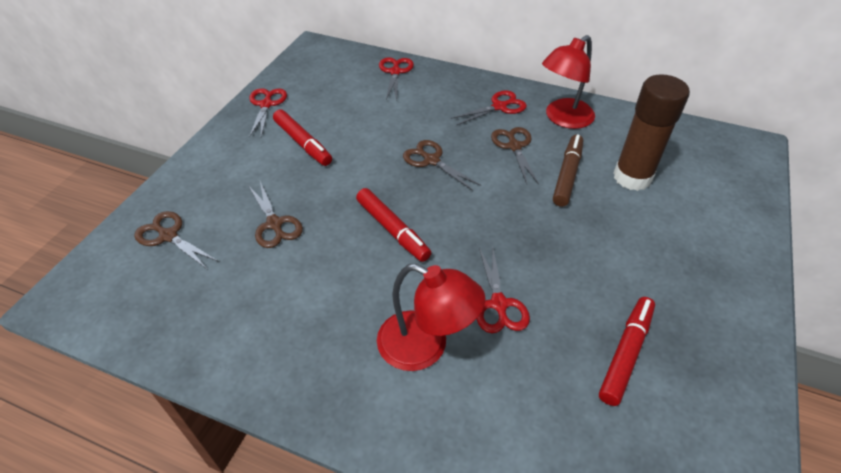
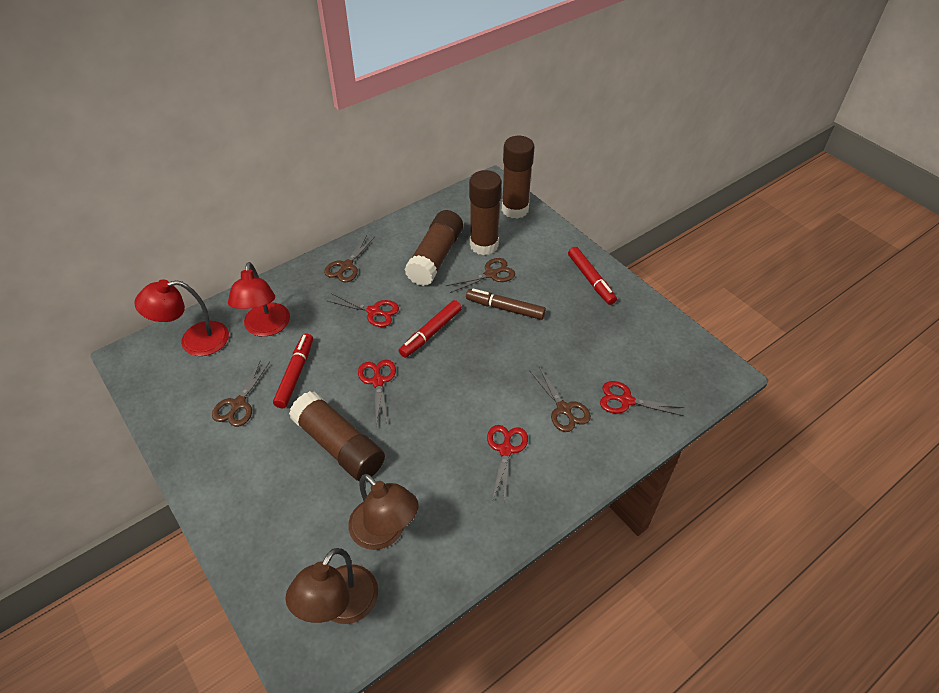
brown glue stick: [614,74,690,191] = 1 -> [289,391,385,481] [404,210,463,286] [469,170,502,255] [502,136,534,219] = 4
brown lamp: none = 0 -> [285,548,378,624] [348,474,419,550] = 2

